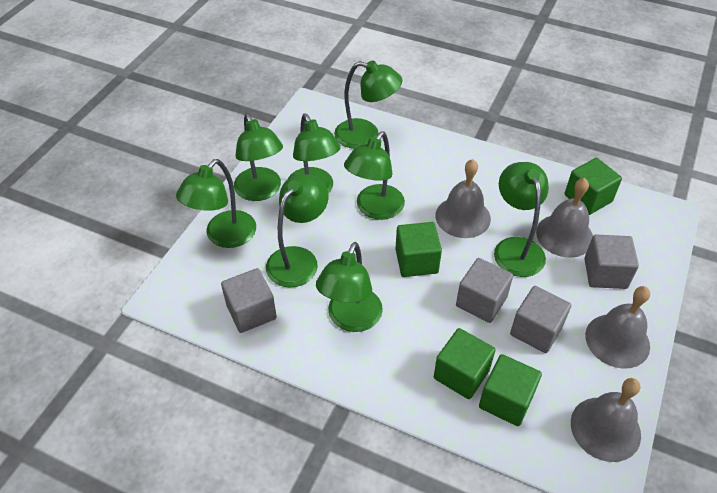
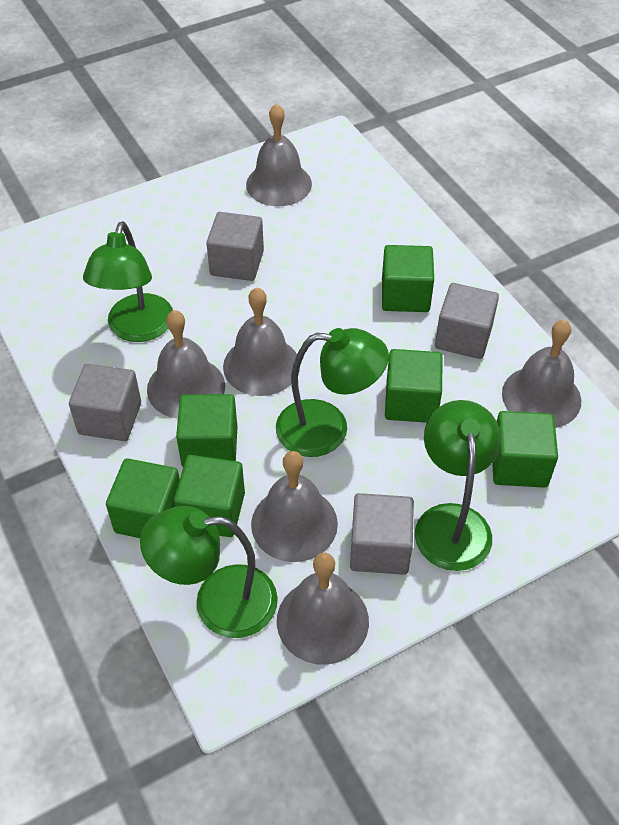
green cube: [395,222,442,277] [434,328,495,399] [479,354,542,426] [564,158,622,215] = 4 -> [106,458,180,538] [174,455,245,537] [176,394,238,467] [382,245,434,312] [385,349,443,423] [492,411,558,488] = 6
green lamp: [176,159,256,248] [234,113,283,201] [266,174,329,288] [287,113,340,194] [316,242,383,332] [334,61,403,149] [344,131,405,220] [494,162,549,277] = 8 -> [83,221,173,342] [140,506,278,638] [276,328,389,457] [415,400,501,571] = 4
grey bell: [436,159,491,238] [536,178,593,258] [571,378,641,462] [585,286,650,369] = 4 -> [147,310,225,418] [223,288,300,396] [246,103,312,206] [251,451,338,562] [277,553,369,665] [502,320,581,428] = 6

